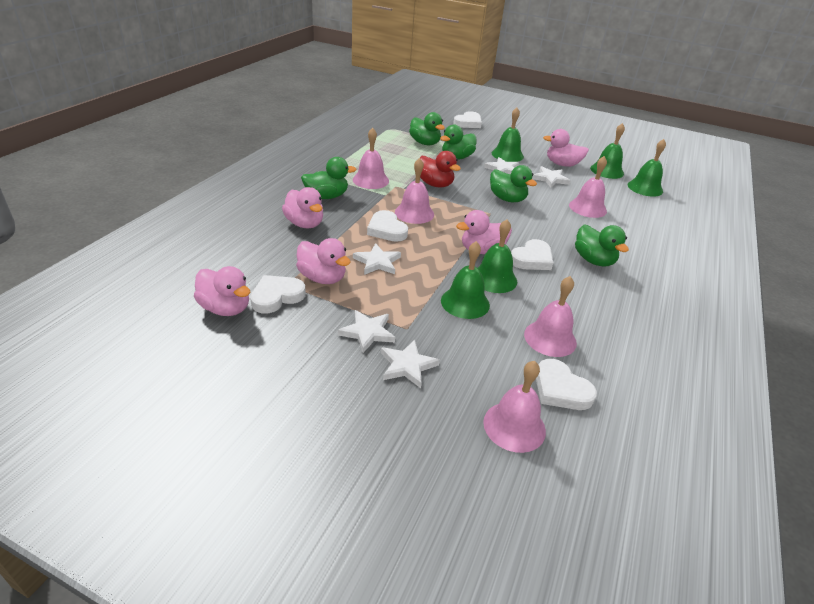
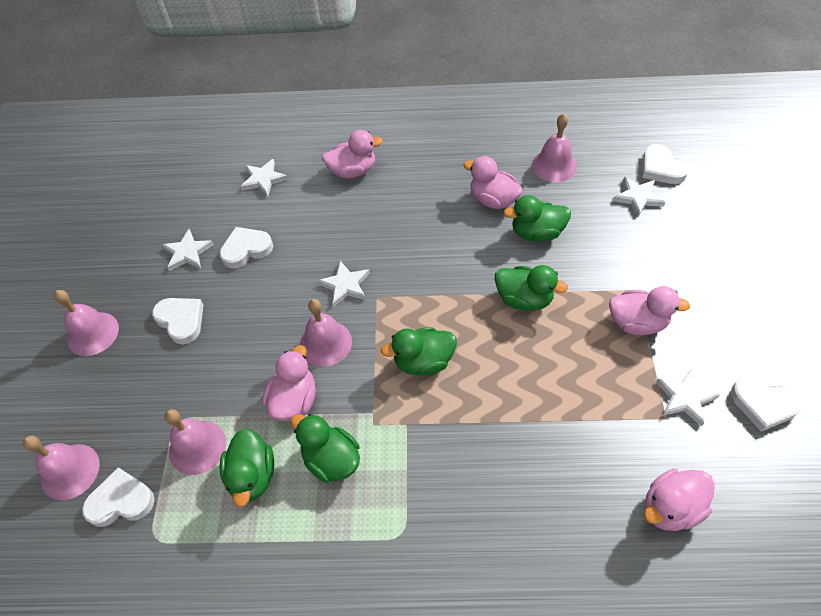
green bell: [441,241,490,319] [478,219,517,293] [492,108,524,162] [590,123,625,179] [628,139,666,197] = 5 -> none = 0
red duck: [420,151,461,187] = 1 -> none = 0

